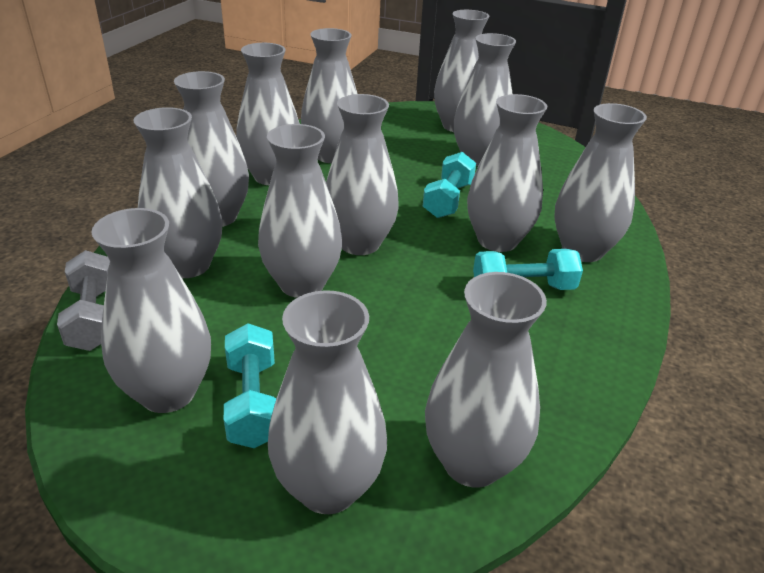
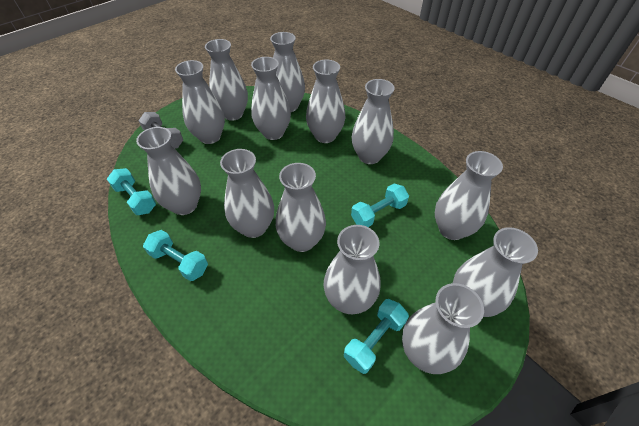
turquoise dumbbell: [224,323,276,448] [423,152,476,218] [473,249,583,290] = 3 -> [107,168,156,215] [143,230,208,281] [344,299,409,374] [351,184,409,227] = 4

